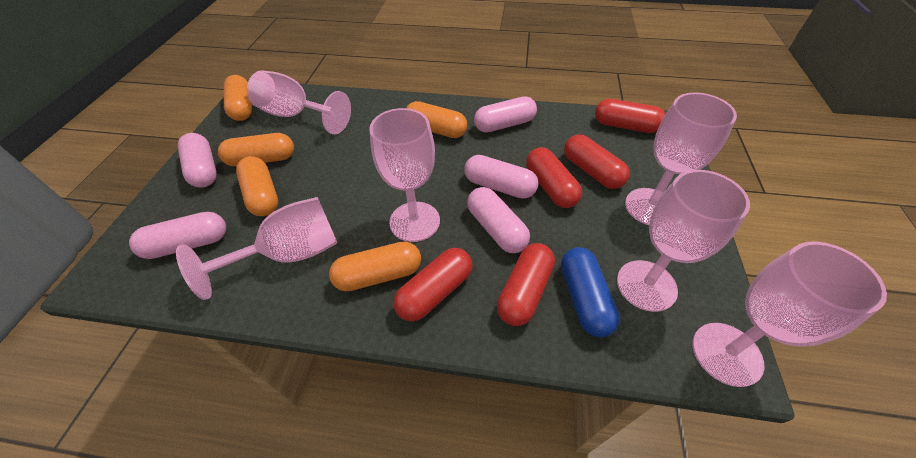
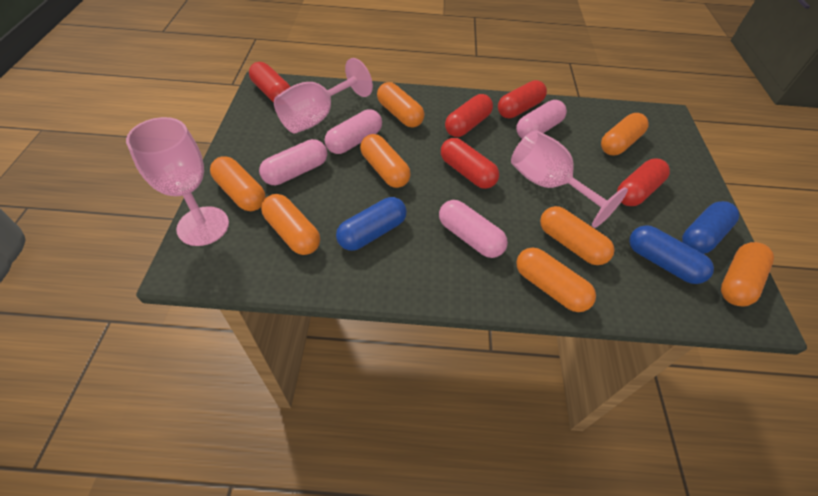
blue capsule: [561,247,620,337] = 1 -> [336,197,407,251] [629,225,714,284] [682,201,739,254] = 3
orange capsule: [218,133,294,166] [224,75,252,121] [236,156,278,216] [329,241,421,291] [406,101,467,138] = 5 -> [210,156,266,211] [261,194,320,255] [360,134,411,188] [377,82,424,127] [516,248,596,312] [540,206,615,265] [601,113,648,155] [721,242,774,306] = 8
pink capsule: [129,212,226,259] [178,133,216,188] [464,155,539,199] [467,187,530,253] [474,96,537,133] = 5 -> [259,139,327,185] [325,109,382,154] [439,200,508,258] [516,100,567,139] = 4
pink goblet: [176,197,337,300] [247,71,351,134] [369,108,440,242] [617,170,750,312] [625,93,737,225] [692,241,887,387] = 6 -> [126,117,229,246] [274,58,373,134] [511,130,628,228] = 3

